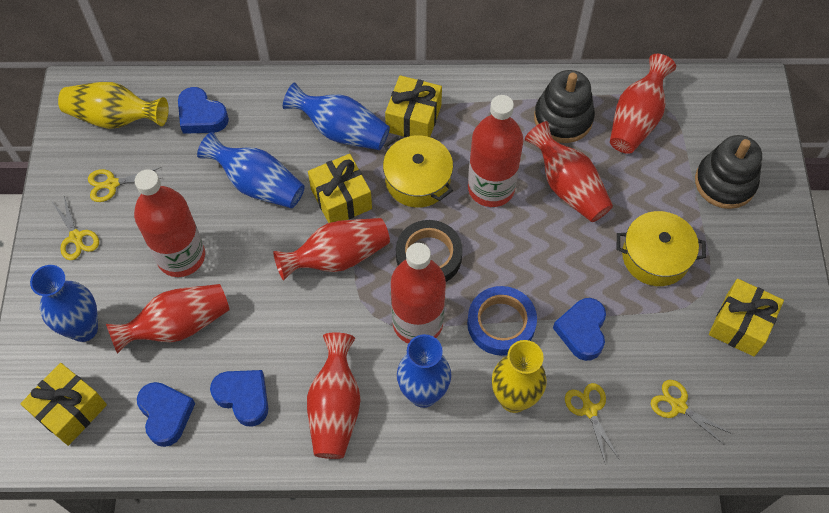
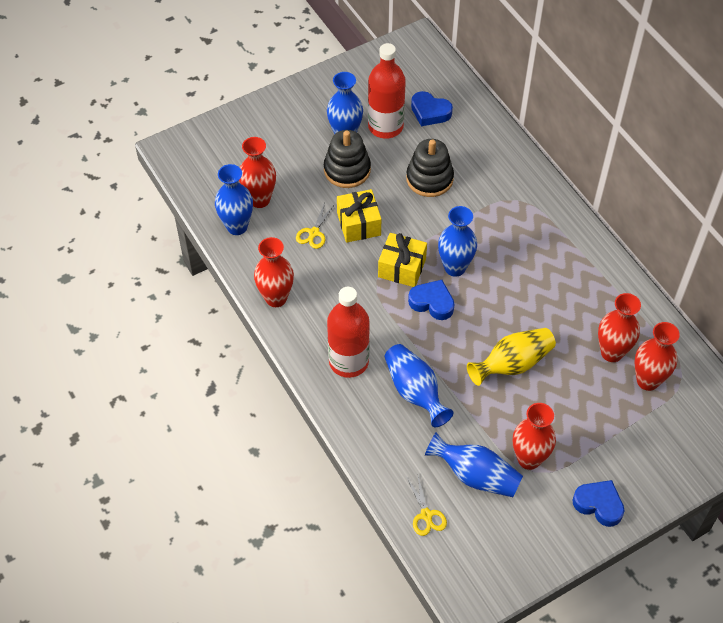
black tape: [396,220,463,282] = 1 -> none = 0
blue heart: [137,382,195,447] [178,87,229,134] [210,370,268,427] [553,298,606,361] = 4 -> [408,280,454,320] [411,91,453,126] [572,480,624,527] = 3
blue tape: [467,286,537,356] = 1 -> none = 0
blue vase: [30,265,98,342] [197,132,305,208] [283,82,390,150] [397,334,451,408] = 4 -> [215,164,253,235] [327,72,363,134] [385,344,454,427] [425,432,523,497] [438,206,477,277] = 5
red bottle: [134,169,205,277] [391,243,446,344] [468,95,524,207] = 3 -> [327,287,370,378] [368,43,406,139] = 2
yellow gift: [20,363,107,446] [308,154,372,223] [385,75,442,137] [709,279,784,357] = 4 -> [337,189,381,243] [378,233,427,287] = 2
yellow pot: [383,135,453,208] [616,211,706,286] = 2 -> none = 0
yellow scissors: [52,196,99,260] [88,167,161,202] [565,383,619,462] [651,380,732,444] = 4 -> [296,203,335,249] [407,475,447,536] = 2
yellow vase: [58,82,169,129] [492,340,547,413] = 2 -> [467,328,556,386] = 1

